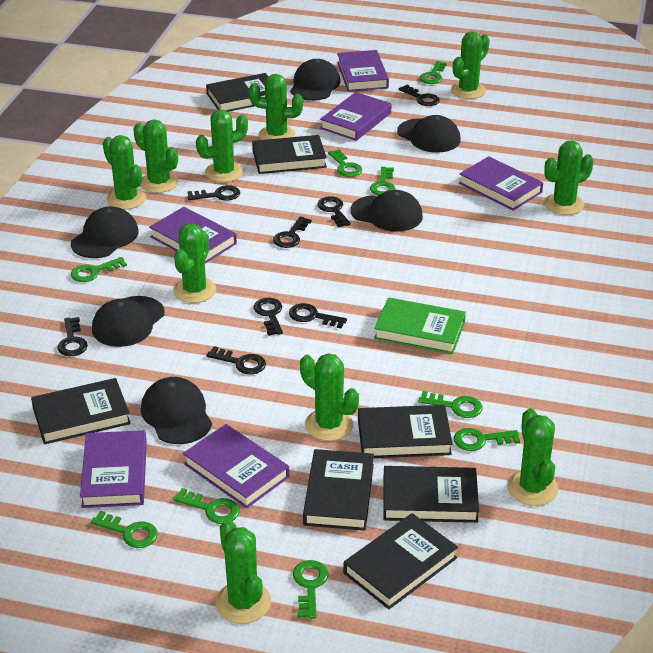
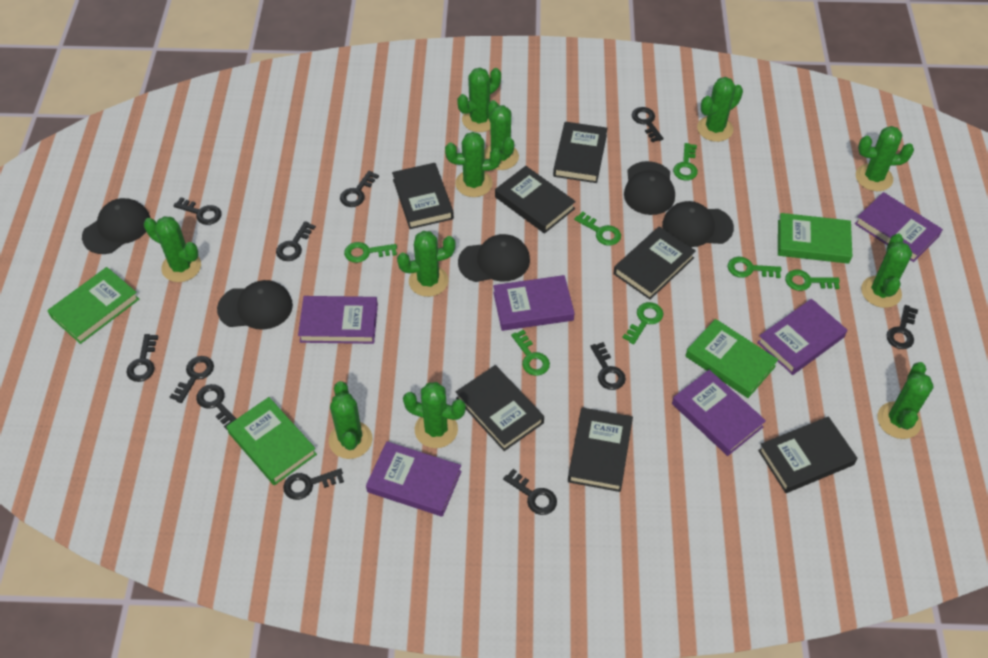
black cap: [71,206,139,258] [92,296,165,347] [141,377,212,444] [290,59,340,101] [350,190,423,232] [397,115,461,153] = 6 -> [82,198,151,254] [217,280,293,330] [458,234,530,282] [624,161,675,215] [662,201,734,247] = 5
black key: [57,317,88,356] [187,185,240,201] [206,346,266,374] [254,298,283,336] [273,216,312,248] [289,303,347,328] [317,196,351,227] [399,85,440,106] = 8 -> [126,334,158,382] [170,356,214,403] [173,197,222,225] [196,384,237,430] [276,221,316,261] [283,468,344,500] [340,171,379,207] [503,469,557,515] [590,342,626,390] [632,107,664,142] [886,305,918,349] = 11
green book: [374,297,466,354] = 1 -> [47,267,139,344] [226,397,317,485] [686,319,778,398] [778,213,852,264] = 4
green cactus: [103,135,146,210] [133,120,178,193] [173,223,216,303] [196,110,248,182] [216,519,271,624] [249,74,303,140] [300,353,359,441] [451,31,490,99] [507,408,558,506] [544,140,594,215] = 10 -> [144,216,201,282] [329,381,372,459] [397,231,456,297] [403,382,466,448] [445,132,501,197] [457,68,501,132] [484,100,519,170] [697,77,743,142] [856,126,914,191] [861,234,912,308] [877,362,934,439] = 11
green key: [71,257,127,282] [91,511,158,548] [173,488,240,524] [293,560,329,619] [328,149,362,177] [370,167,395,196] [418,391,483,418] [420,61,447,84] [454,428,520,451] = 9 -> [344,242,397,263] [511,330,550,376] [574,211,621,246] [622,302,663,344] [673,143,698,180] [727,257,782,278] [785,270,840,291] = 7

